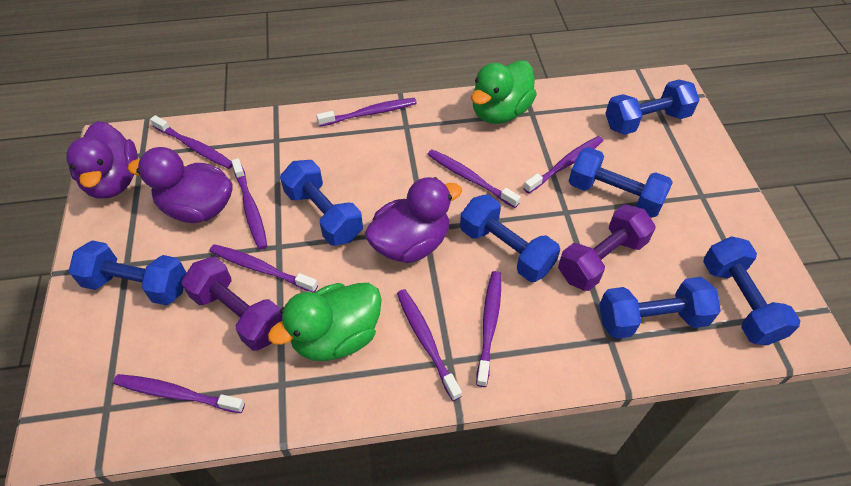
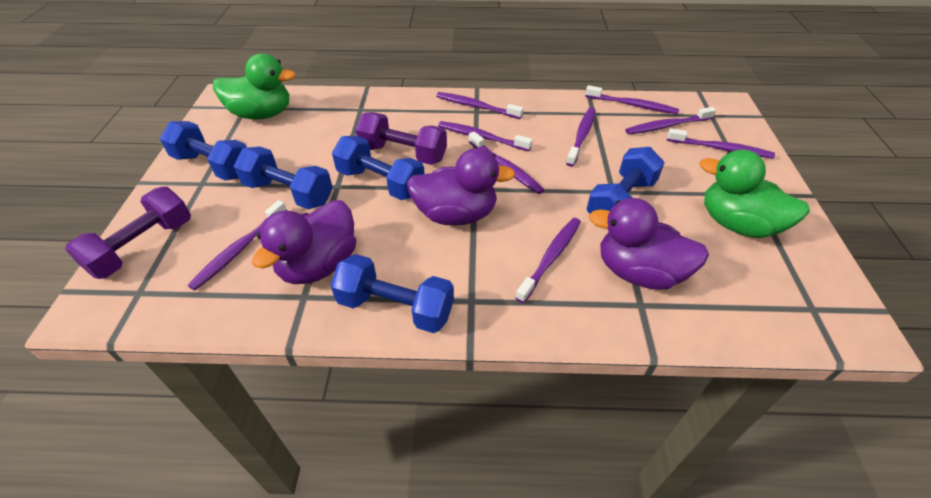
blue dumbbell: [68,240,187,305] [280,160,363,246] [460,194,560,282] [569,147,673,217] [600,277,721,339] [605,79,699,135] [703,236,801,345] = 7 -> [160,121,247,180] [234,147,333,209] [330,254,454,333] [332,136,425,200] [587,147,665,214] = 5

